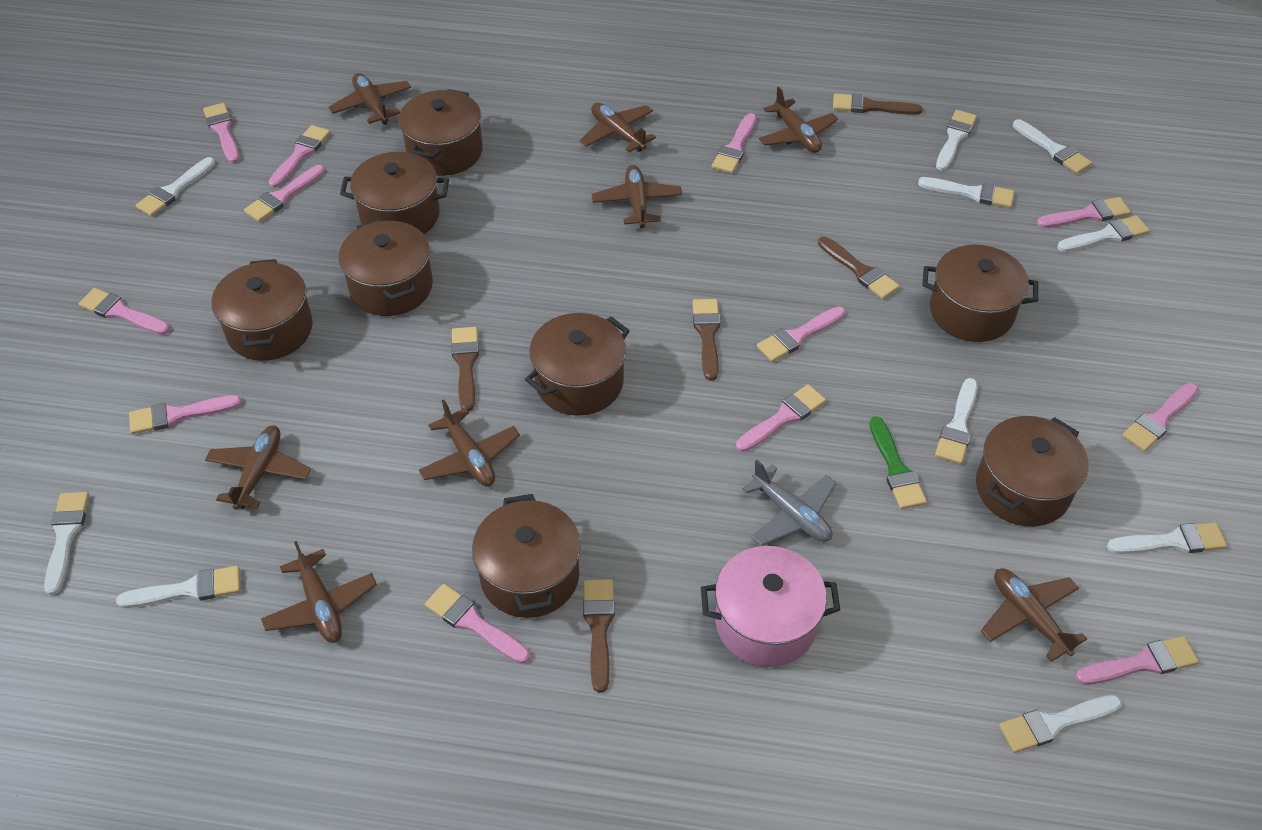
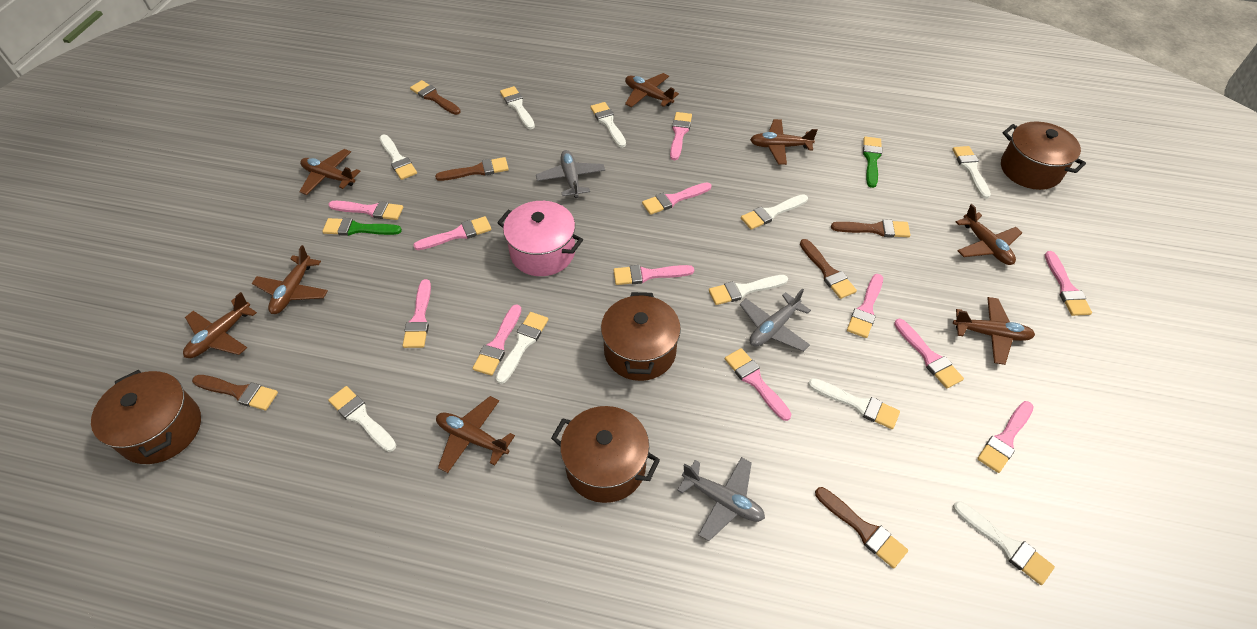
brown brush: [451,327,479,411] [583,579,615,693] [693,299,721,381] [818,237,900,299] [833,93,923,115] = 5 -> [192,375,278,410] [410,80,461,115] [435,157,509,181] [800,239,857,299] [815,487,908,568] [831,219,910,237] = 6
brown pot: [212,259,313,361] [339,219,433,316] [340,152,449,234] [398,89,483,176] [472,494,581,618] [525,313,630,416] [922,245,1038,342] [976,416,1089,527] = 8 -> [91,370,201,464] [551,406,660,503] [601,292,681,381] [1001,122,1086,190] = 4
green brush: [870,416,927,509] = 1 -> [322,218,402,236] [863,137,882,188] = 2
grey plane: [742,460,836,546] = 1 -> [536,150,605,198] [677,457,765,541] [740,288,811,352] = 3

